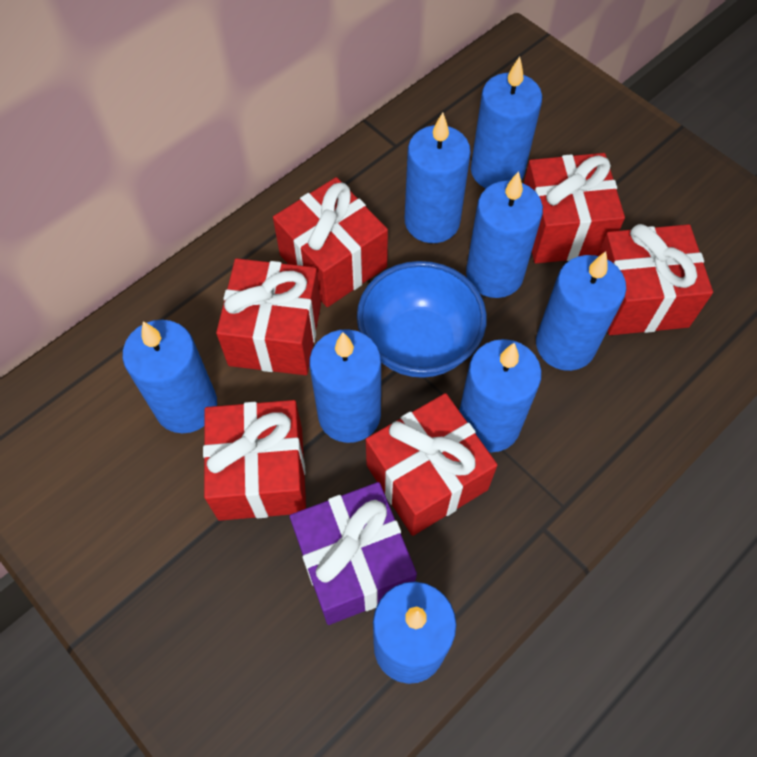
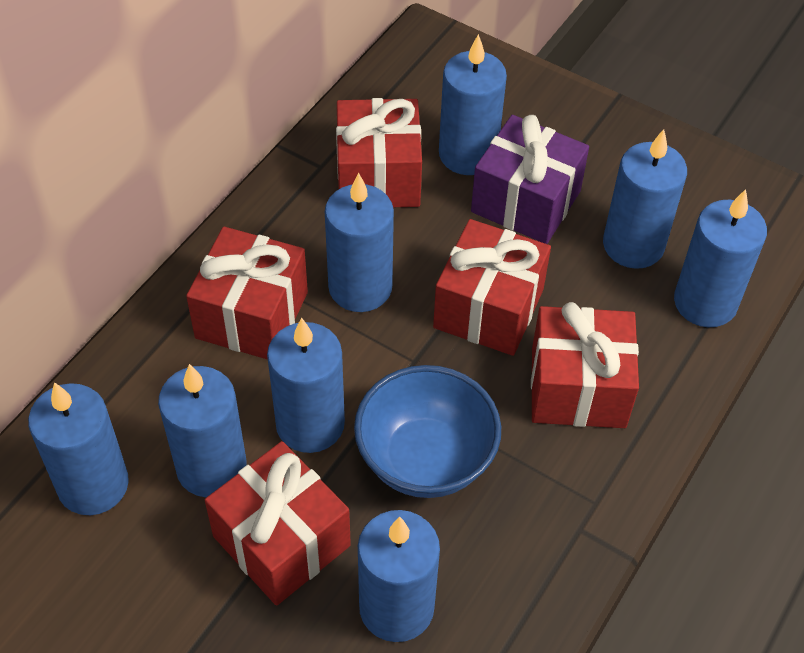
red gift: [203,400,306,521] [216,258,321,375] [273,177,388,307] [366,393,497,536] [524,153,625,264] [597,224,713,335] = 6 -> [186,227,308,360] [205,441,351,606] [336,98,422,207] [433,219,551,356] [531,302,639,428] = 5

